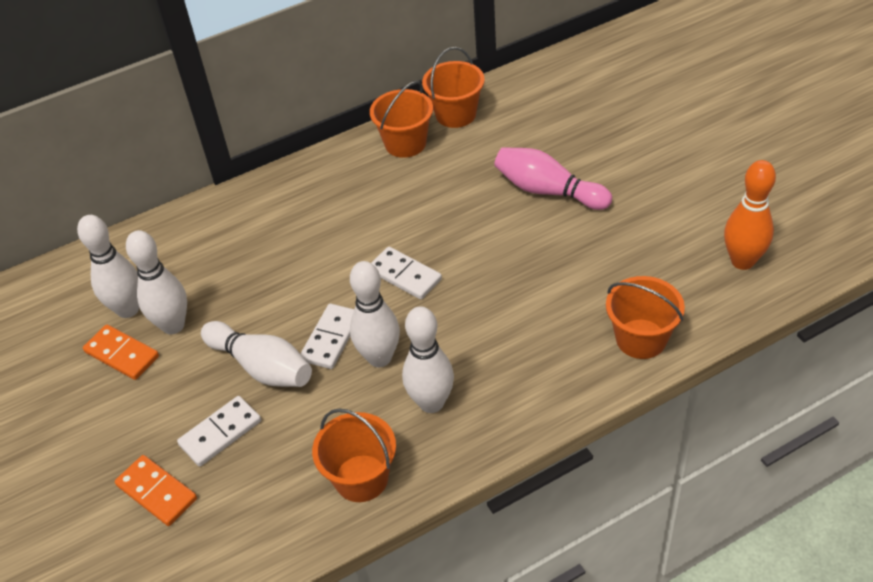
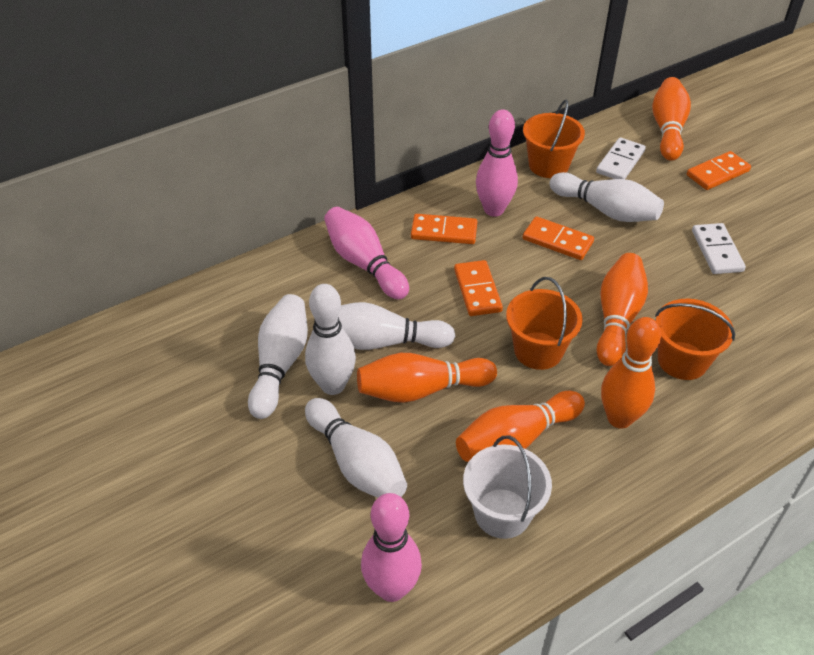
orange bowling pin: [724,160,776,270] = 1 -> [357,353,497,403] [456,391,585,462] [596,253,648,366] [601,317,661,429] [652,77,691,161] = 5
orange bucket: [312,408,396,502] [370,81,433,158] [422,47,485,128] [606,276,685,359] = 4 -> [506,277,583,370] [523,100,585,178] [655,299,735,380] = 3
orange domino: [83,325,159,380] [115,455,197,526] = 2 -> [411,214,477,244] [454,260,503,316] [523,216,594,260] [687,151,751,190] = 4
pink bowling pin: [494,147,612,210] = 1 -> [324,207,409,299] [361,493,422,602] [476,110,518,217] = 3
white bucket: none = 0 -> [463,435,552,539] = 1
white domino: [177,396,261,467] [300,304,354,369] [371,247,442,300] = 3 -> [596,137,646,179] [692,223,746,274] = 2

